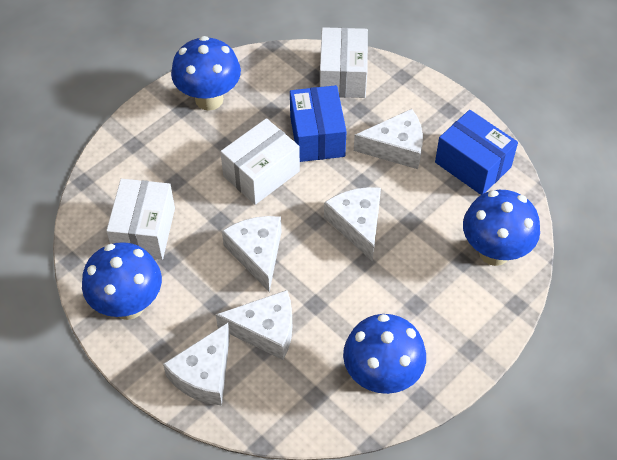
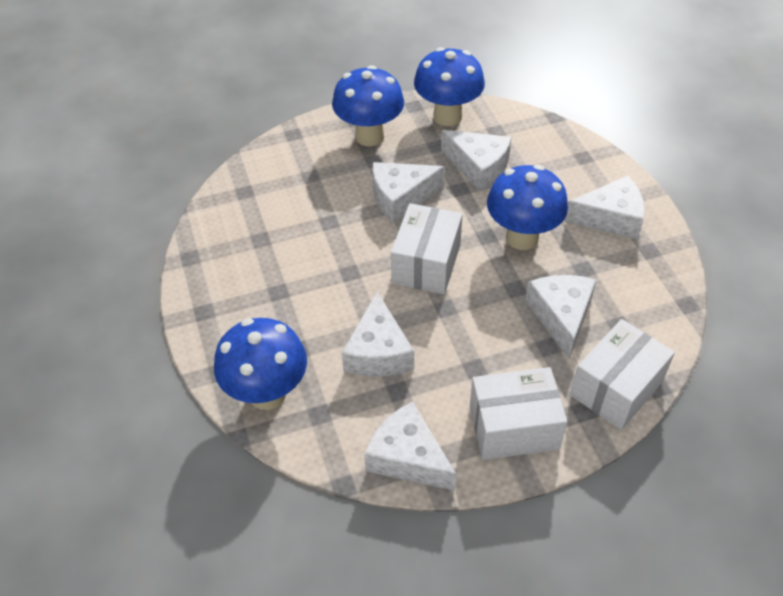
blue box: [290,85,347,162] [435,110,518,195] = 2 -> none = 0
white cheese: [163,323,230,406] [216,290,292,360] [222,216,282,292] [324,187,381,262] [354,109,423,169] = 5 -> [342,292,414,377] [364,401,456,491] [373,162,445,222] [441,130,512,191] [525,275,596,359] [564,175,645,240] = 6

